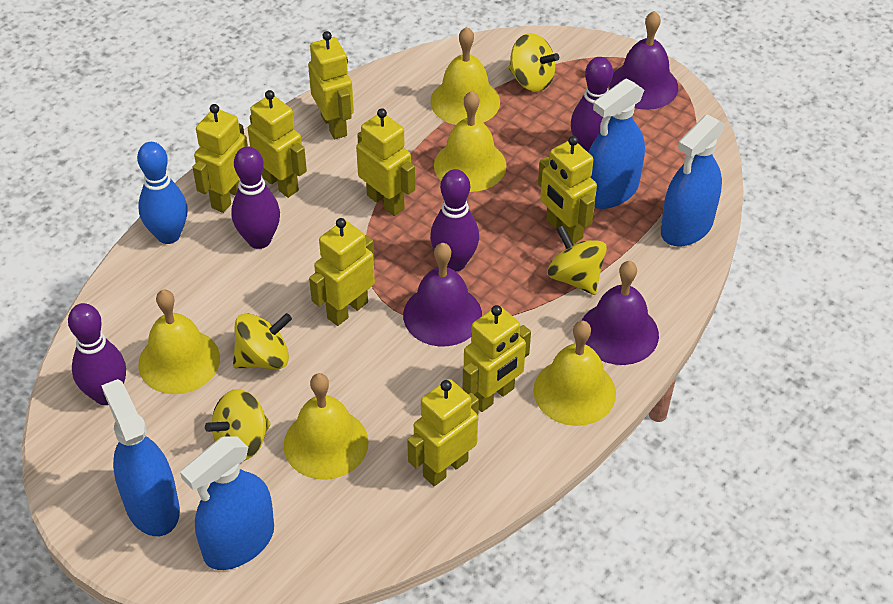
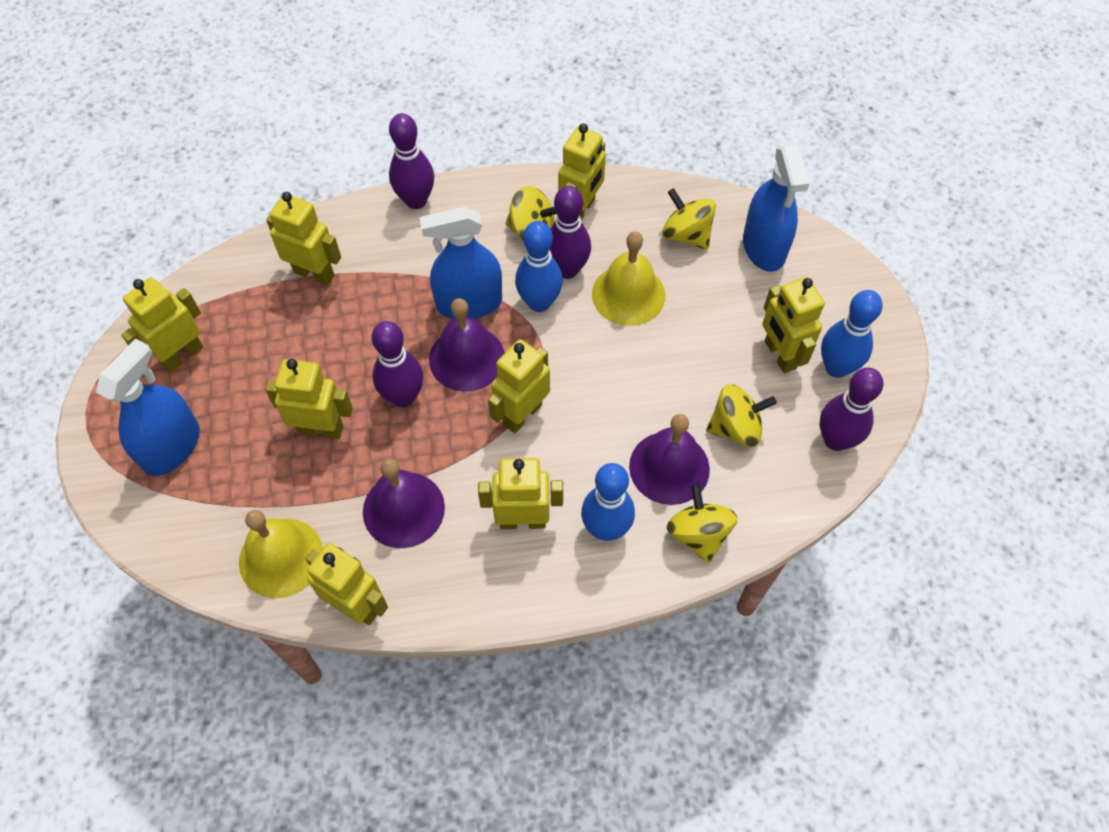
blue bowling pin: [137,142,188,244] = 1 -> [515,221,563,312] [581,463,635,541] [821,290,883,378] = 3
blue spray bottle: [101,379,180,536] [180,436,274,570] [588,79,645,209] [661,115,725,247] = 4 -> [96,339,200,476] [419,206,502,319] [743,144,809,272] = 3
yellow bell: [138,289,220,394] [284,373,369,480] [430,27,500,125] [434,91,506,192] [533,321,616,426] = 5 -> [239,510,323,598] [592,231,665,326] = 2

